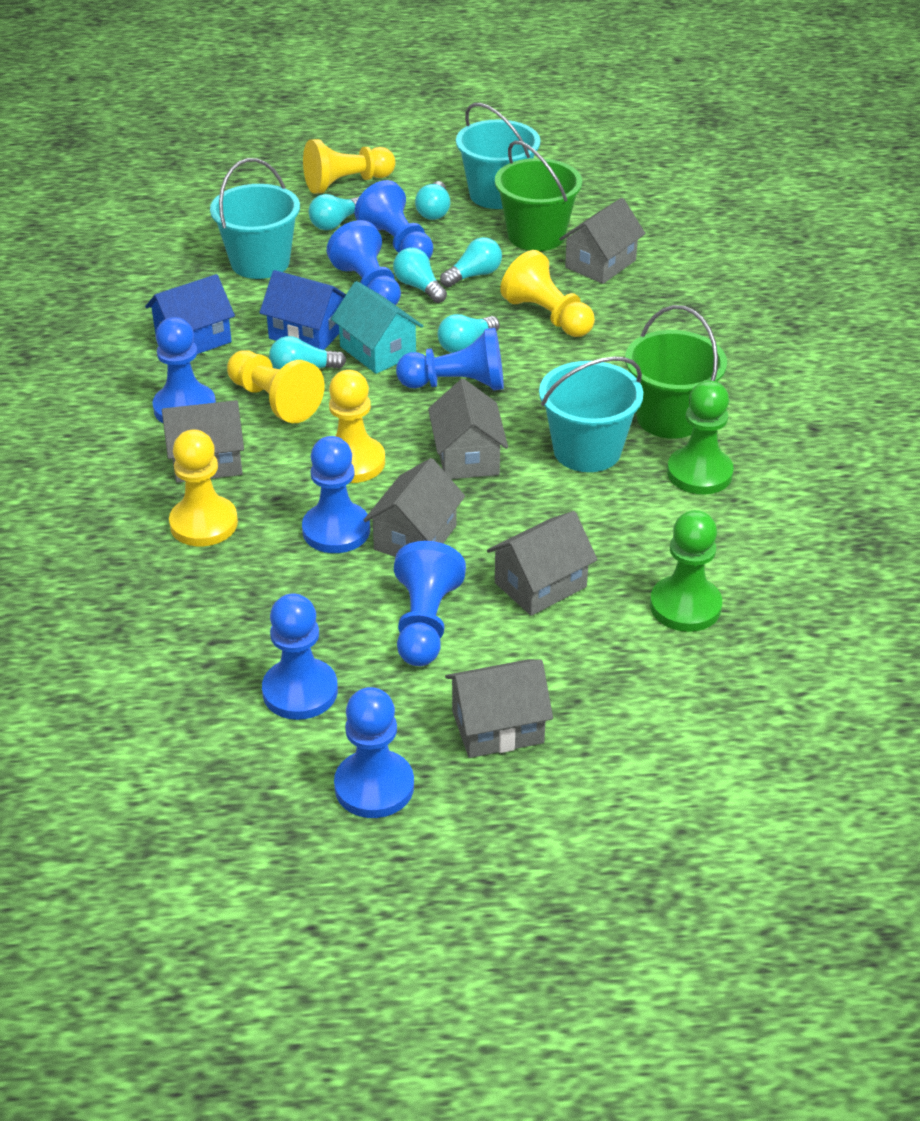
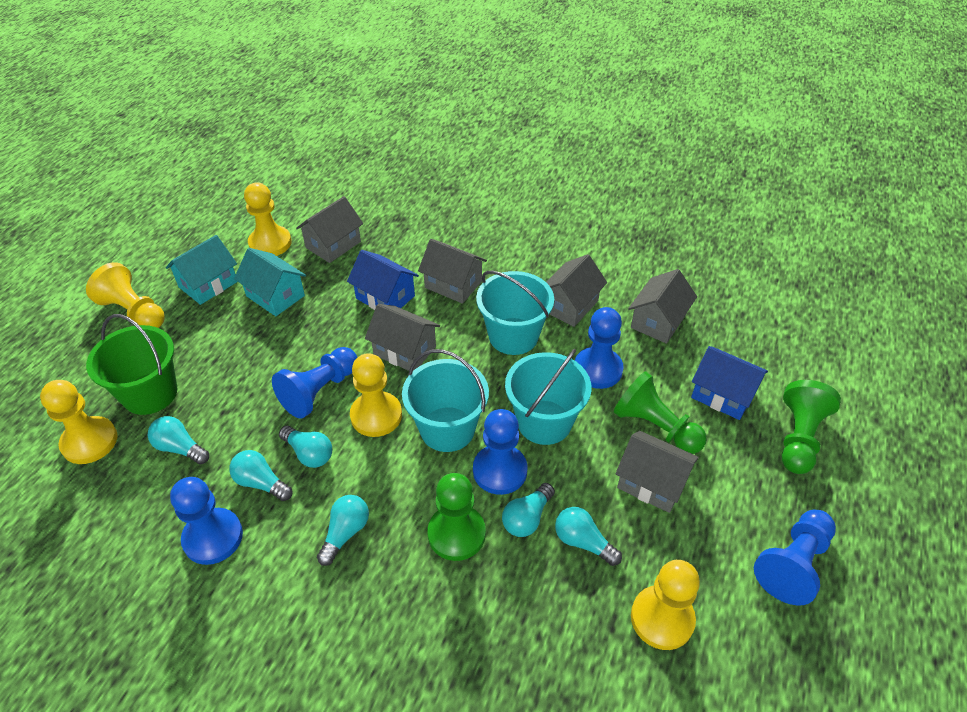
blue pawn: [152,317,216,423] [262,593,338,720] [302,436,370,553] [327,220,401,305] [334,687,414,818] [355,180,433,259] [394,541,466,666] [396,328,504,390] = 8 -> [170,477,243,565] [272,347,357,419] [473,409,528,495] [575,307,624,389] [754,510,836,605] = 5
green bucket: [495,140,582,251] [625,305,727,439] = 2 -> [86,314,177,415] = 1
green pawn: [650,510,722,632] [667,380,734,494] = 2 -> [427,473,486,561] [614,371,707,454] [782,380,841,474] = 3
turquoise house: [331,281,423,374] = 1 -> [166,235,238,305] [234,248,306,316] = 2

